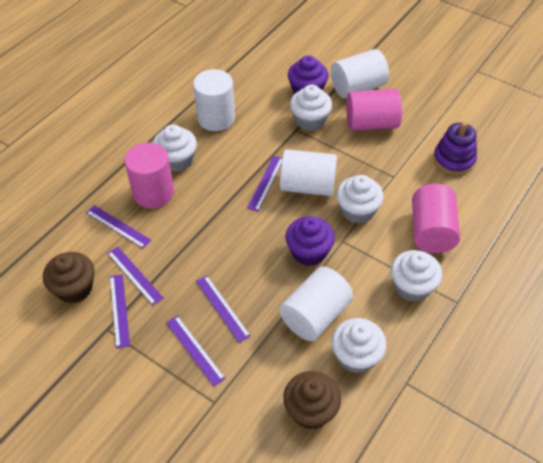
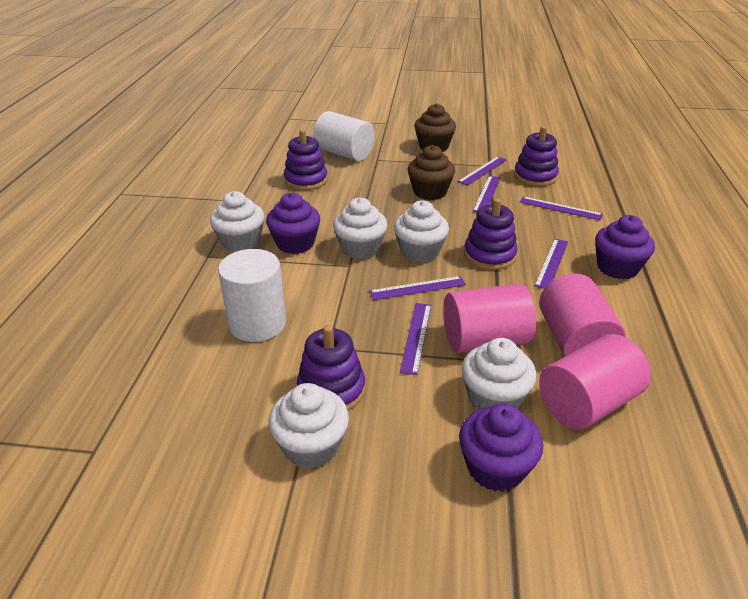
purple cupcake: [286,216,335,266] [288,55,328,94] = 2 -> [266,193,320,254] [459,404,543,492] [595,215,655,279] = 3
purple stacking toy: [433,122,477,175] = 1 -> [284,129,328,190] [297,325,365,411] [464,198,518,270] [514,126,559,186] = 4
white cylinder: [193,69,235,131] [279,266,353,341] [280,149,337,196] [331,49,389,98] = 4 -> [218,249,286,342] [313,111,375,161] = 2

